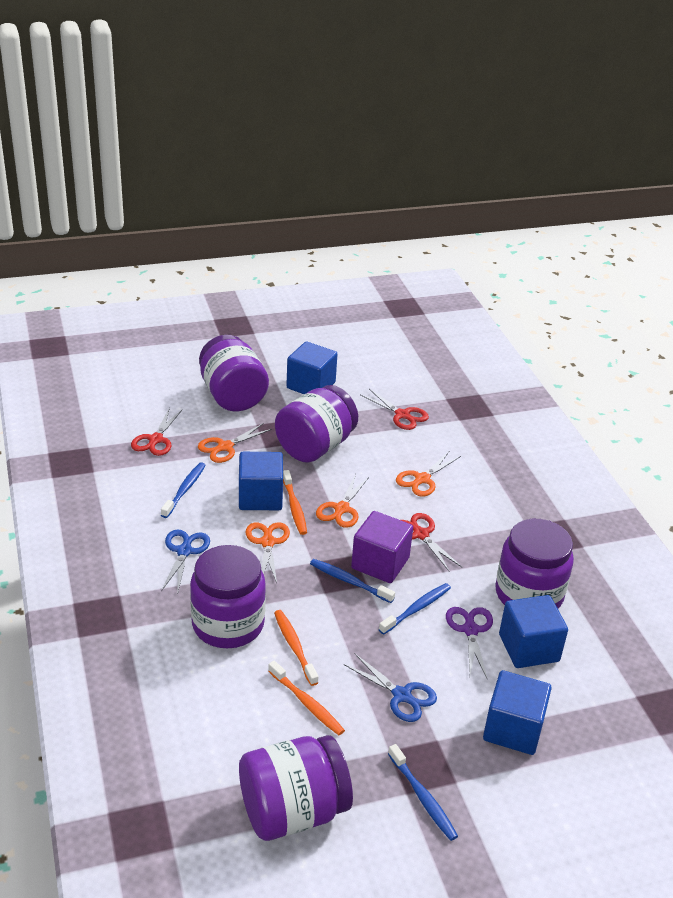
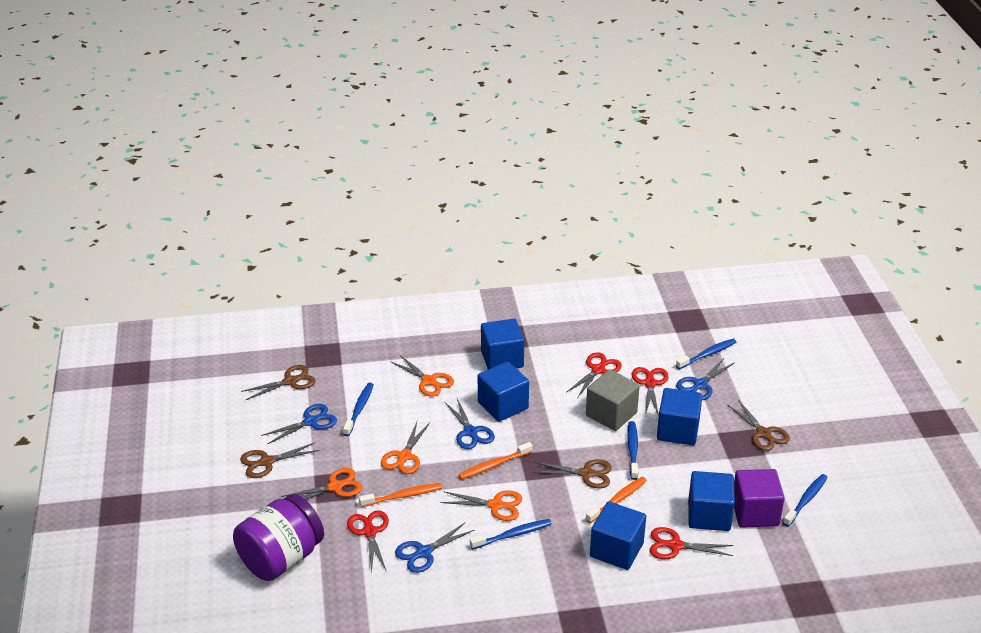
blue cube: [239,452,283,510] [286,341,337,394] [483,670,552,755] [499,595,568,668] = 4 -> [478,361,529,422] [481,319,524,369] [590,501,646,570] [657,388,702,445] [688,471,735,531] = 5
blue scissors: [161,530,210,591] [343,654,437,722] = 2 -> [261,404,337,444] [395,522,474,573] [445,399,495,449] [676,358,734,400] = 4
blue toothbrush: [161,462,206,518] [310,559,395,603] [379,583,451,635] [388,744,458,841] = 4 -> [343,383,374,436] [470,519,552,549] [627,421,638,480] [676,339,736,369] [783,474,828,527] = 5
brown scissors: none = 0 -> [240,442,320,478] [241,365,316,400] [532,459,612,488] [728,400,790,451] = 4
grey cube: none = 0 -> [586,370,640,431] = 1
purple jar: [190,545,266,648] [199,335,269,411] [239,735,353,841] [275,385,358,463] [495,519,574,609] = 5 -> [233,494,324,581] = 1
purple scissors: [446,607,493,678] = 1 -> none = 0
red scissors: [131,407,182,456] [360,389,429,430] [401,513,462,572] = 3 -> [347,511,389,573] [566,352,622,398] [632,367,669,416] [650,527,733,559] = 4

